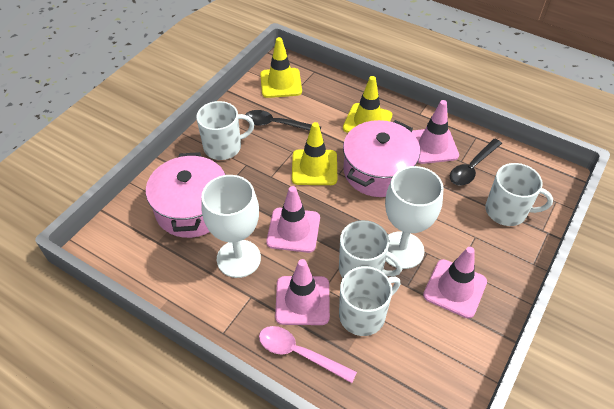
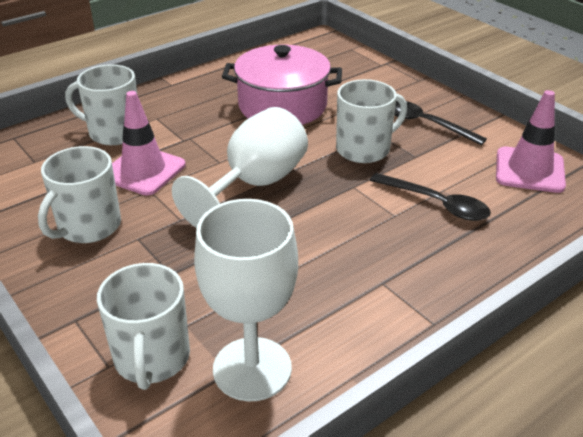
pink pot: [146,152,225,238] [343,120,420,197] = 2 -> [222,45,342,125] = 1
pink spoon: [259,326,357,383] = 1 -> none = 0
pink traffic cone: [266,186,320,253] [275,259,330,325] [412,100,459,164] [423,247,487,318] = 4 -> [112,91,186,195] [496,90,566,193] = 2
yellow traffic cone: [260,37,302,98] [292,122,337,185] [343,76,392,133] = 3 -> none = 0

